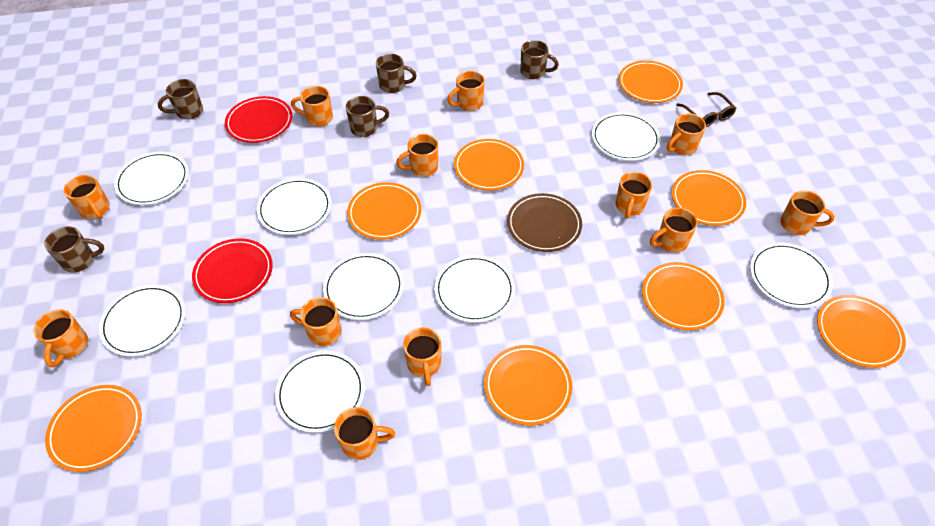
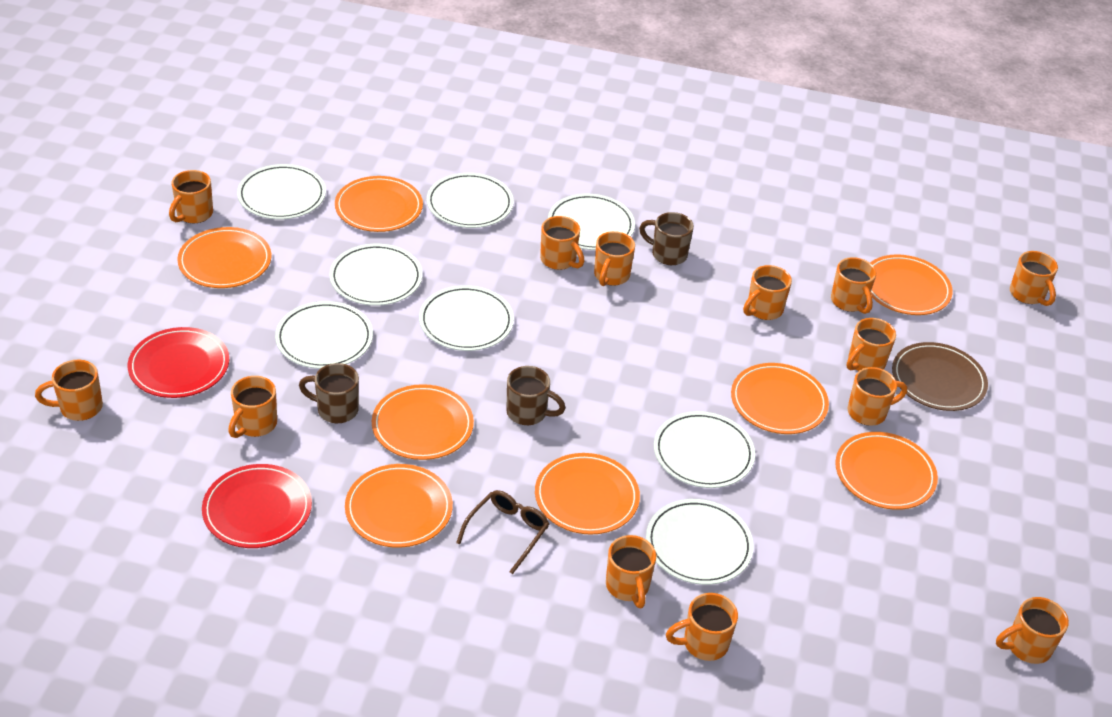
brown mug: [44,226,104,273] [158,79,203,120] [346,96,389,137] [376,54,417,93] [520,40,559,79] = 5 -> [299,363,359,423] [506,366,566,425] [639,212,694,265] = 3
orange mug: [33,309,88,367] [64,175,110,219] [290,297,341,346] [291,86,333,127] [334,407,395,460] [396,134,438,176] [403,327,441,386] [447,71,485,111] [615,172,652,219] [650,207,698,253] [667,113,706,155] [780,190,835,235] = 12 -> [35,360,103,421] [169,170,213,223] [228,376,277,438] [540,216,584,270] [594,231,635,286] [606,535,656,608] [666,593,738,661] [743,265,792,320] [831,257,876,314] [847,318,896,371] [848,367,907,426] [996,597,1069,664] [1010,251,1058,306] = 13

